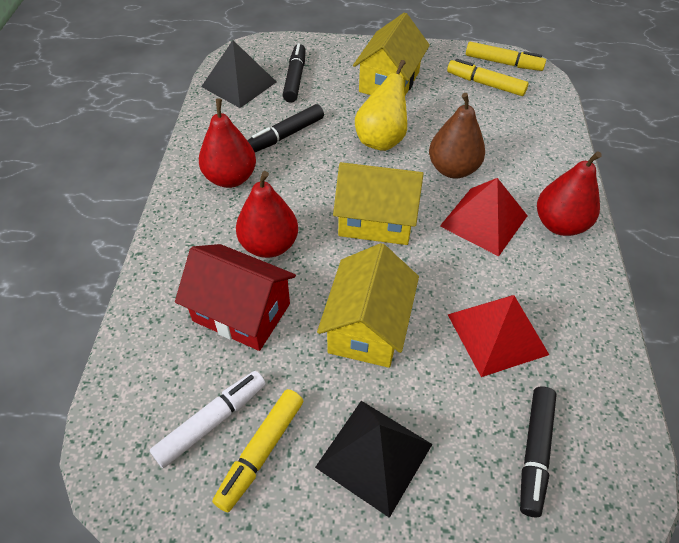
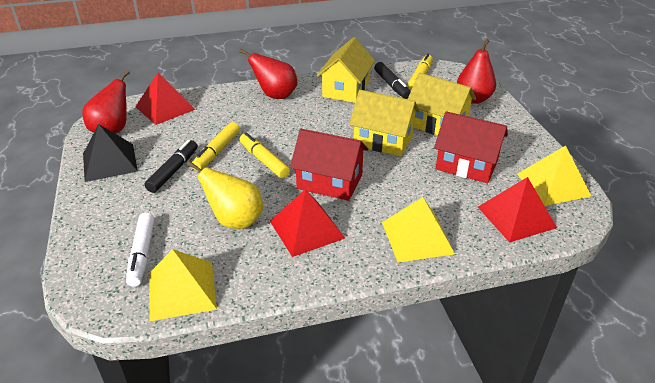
black marker: [247,104,324,152] [283,43,306,103] [520,386,557,517] = 3 -> [145,140,198,193] [374,62,411,99] = 2
black pyramid: [201,40,276,108] [315,401,432,518] = 2 -> [83,124,138,182] = 1
brown pear: [429,93,485,178] = 1 -> none = 0
red house: [175,244,296,351] = 1 -> [290,129,368,201] [434,111,508,183] = 2
red pyramid: [440,178,528,256] [448,295,549,377] = 2 -> [135,73,196,125] [270,189,345,257] [478,177,557,243] = 3
yellow pyramid: none = 0 -> [149,249,217,321] [382,197,455,262] [517,146,591,206] = 3

